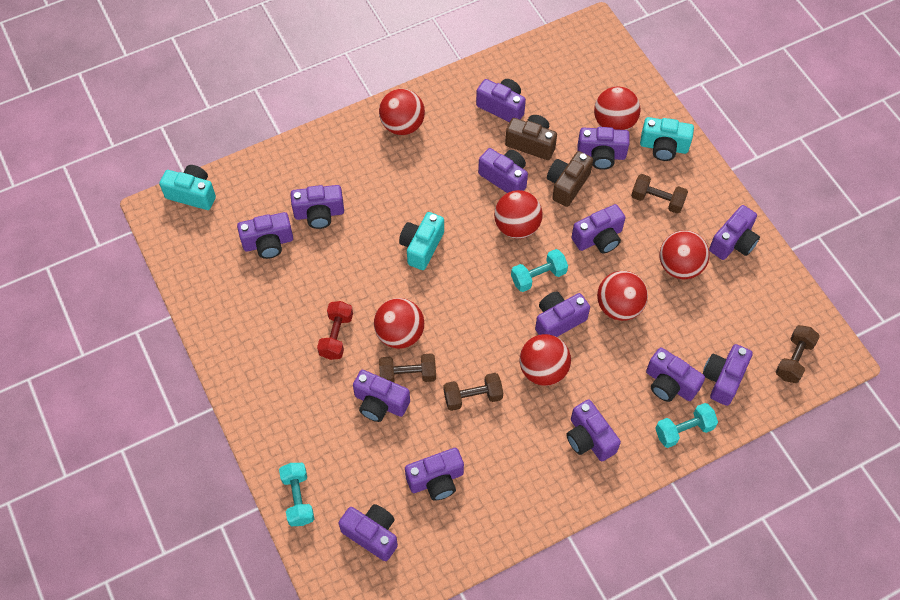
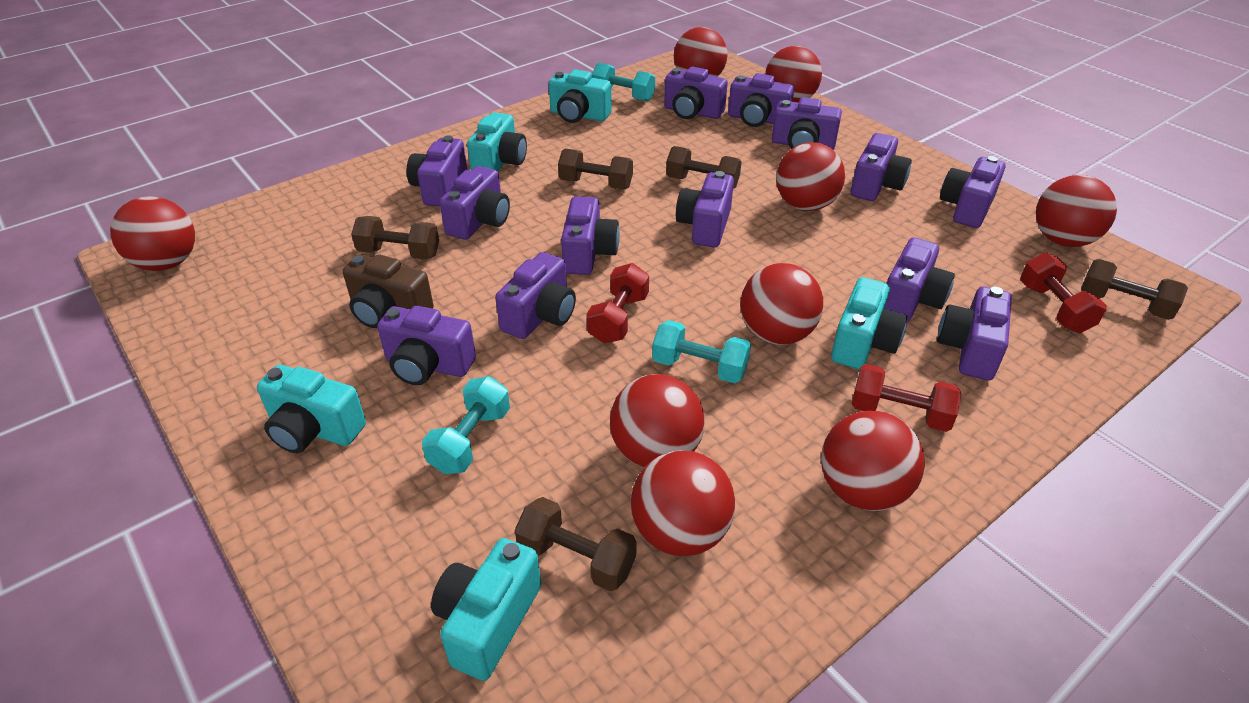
brown camera: [505,115,557,160] [547,151,593,207] = 2 -> [343,254,434,328] = 1
brown dumbbell: [379,353,436,382] [444,373,503,411] [631,174,688,214] [776,325,820,383] = 4 -> [351,216,439,260] [515,497,637,591] [558,149,633,189] [666,146,742,189] [1081,259,1188,320] = 5
purple camera: [237,212,293,259] [290,185,344,229] [339,504,398,561] [353,370,410,422] [405,448,464,501] [476,79,526,122] [478,148,528,193] [535,291,590,337] [566,399,621,462] [571,204,625,254] [577,127,629,170] [646,347,705,402] [703,344,753,406] [709,205,760,260] = 14 -> [377,306,476,385] [407,135,467,206] [439,166,510,240] [495,252,576,339] [561,196,620,275] [664,66,728,119] [676,171,734,247] [728,73,794,127] [772,97,842,149] [851,133,912,201] [885,237,955,322] [937,287,1012,381] [940,156,1006,228] = 13
red ball: [374,298,424,349] [379,89,425,135] [494,190,542,239] [519,334,571,386] [594,87,640,130] [597,271,648,321] [659,230,710,279] = 7 -> [110,196,195,271] [610,374,705,467] [631,450,735,556] [674,27,728,77] [740,263,823,345] [765,46,822,103] [776,142,845,211] [821,411,925,511] [1036,175,1117,247] = 9
red dumbbell: [317,301,353,360] = 1 -> [587,263,649,343] [852,364,962,432] [1020,253,1107,333] = 3
turquoise camera: [159,165,216,210] [399,212,444,270] [640,117,694,161] = 3 -> [257,365,366,453] [431,538,541,681] [467,112,527,171] [549,70,612,123] [831,277,908,369] = 5

